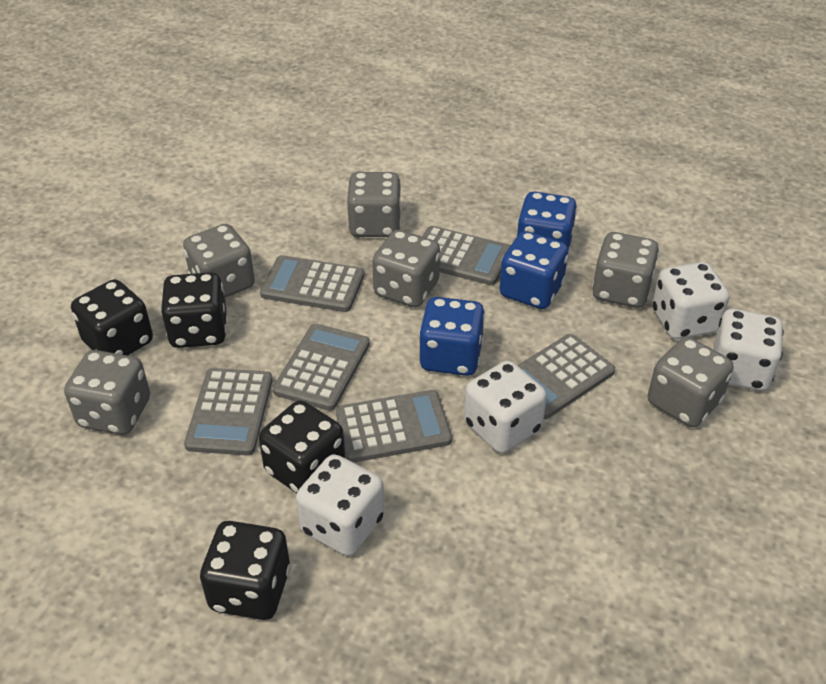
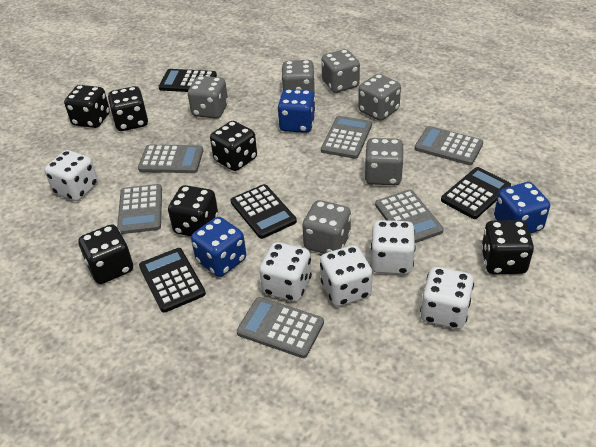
black calculator: none = 0 -> [139,248,206,313] [159,69,217,92] [231,184,297,239] [441,167,511,219] = 4
black dice: [71,279,153,356] [161,272,227,348] [200,521,290,620] [259,400,345,493] = 4 -> [64,85,110,128] [79,224,133,284] [108,86,148,131] [168,185,218,236] [210,121,257,171] [481,220,534,274] = 6
white dice: [296,454,384,556] [464,361,547,453] [652,262,729,339] [713,309,784,391] = 4 -> [44,150,98,201] [259,242,312,302] [320,245,373,307] [371,220,416,274] [420,267,474,329] = 5

